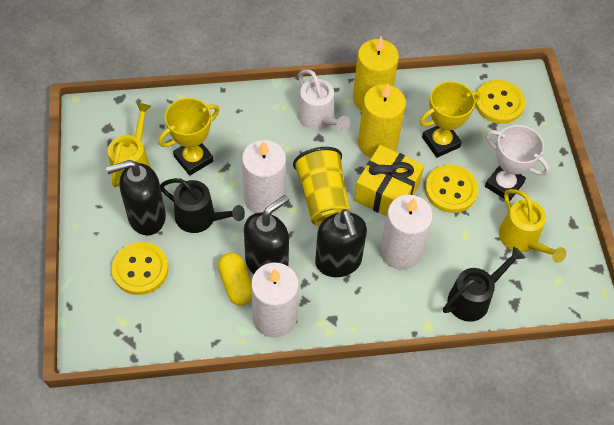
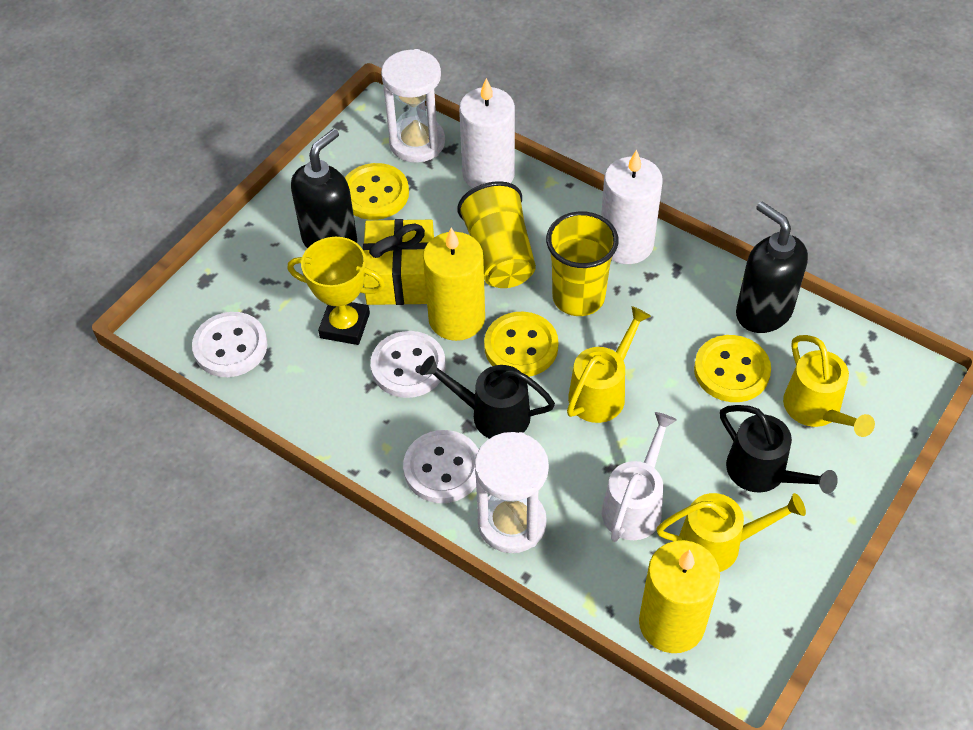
black soap dispenser: [106,160,166,235] [244,195,289,274] [315,209,367,277] = 3 -> [291,129,357,249] [736,201,808,333] = 2
white button: none = 0 -> [192,312,267,377] [371,331,446,398] [403,430,479,503] = 3
white candle: [242,140,286,214] [251,263,299,338] [380,195,433,270] = 3 -> [459,78,515,189] [601,150,663,264] = 2
white hourglass: none = 0 -> [381,49,445,163] [475,432,549,553] = 2
white trophy: [485,125,549,201] = 1 -> none = 0
yellow capsule: [218,253,252,306] = 1 -> none = 0
yellow cup: [293,147,350,227] = 1 -> [457,181,536,288] [546,211,619,316] = 2
yellow trophy: [158,98,219,176] [420,81,480,158] = 2 -> [288,237,385,345] = 1
yellow watering can: [108,103,151,187] [499,189,566,263] = 2 -> [567,306,651,423] [656,493,806,572] [783,335,875,437] = 3

